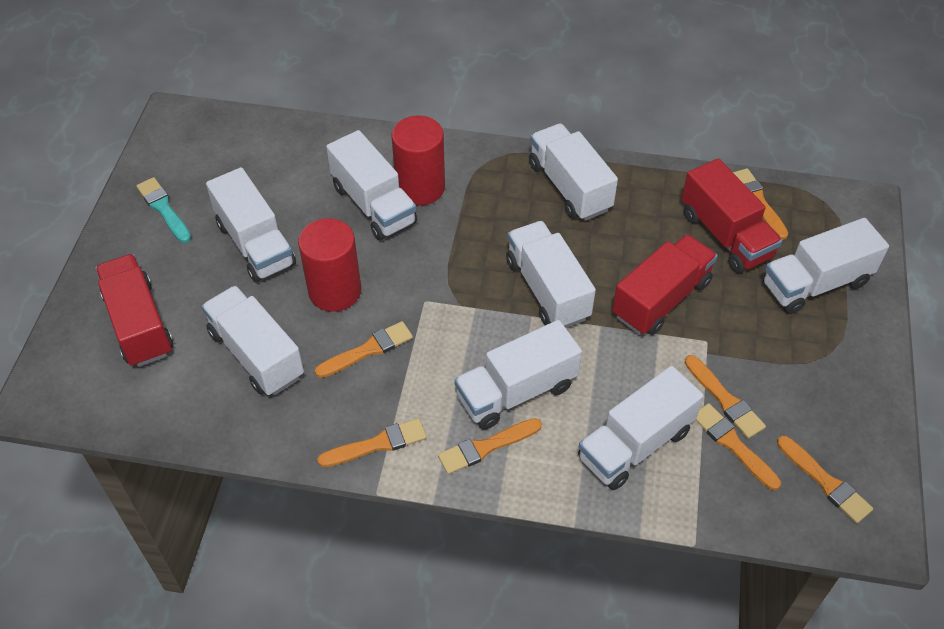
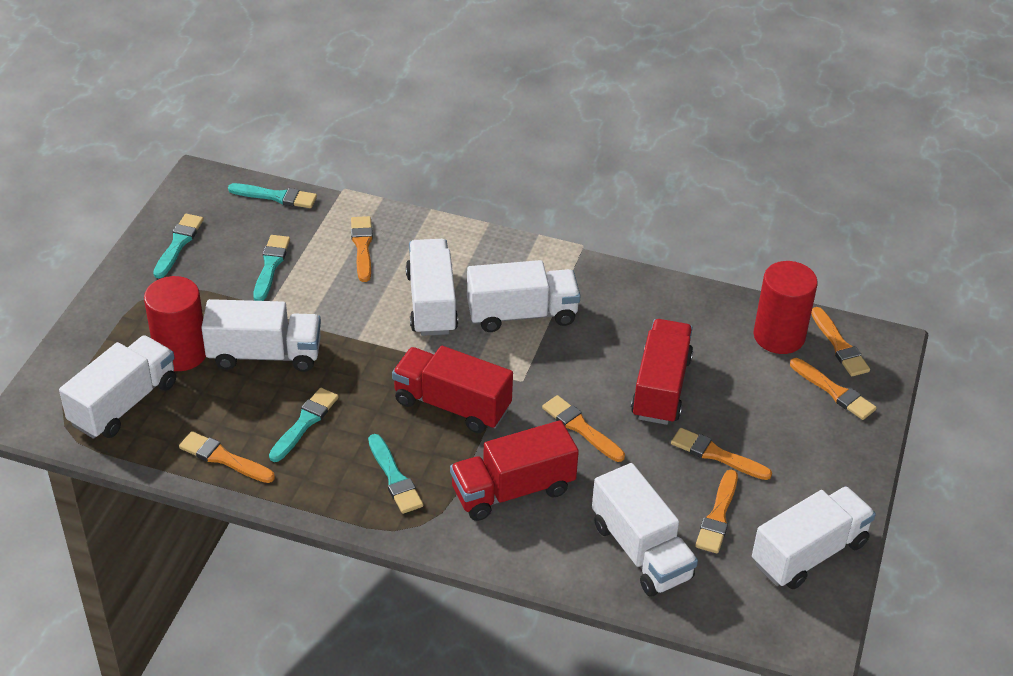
turquoise brush: [136,177,191,243] = 1 -> [153,214,204,278] [228,183,317,208] [253,235,290,301] [269,388,339,462] [368,434,423,514] = 5
white truck: [202,285,304,395] [206,167,296,283] [326,130,417,241] [454,320,582,430] [506,221,596,328] [529,123,618,221] [578,366,704,490] [763,218,889,314] = 8 -> [59,335,176,439] [201,299,321,372] [406,239,458,336] [467,260,580,332] [592,463,698,597] [752,486,876,589] = 6

